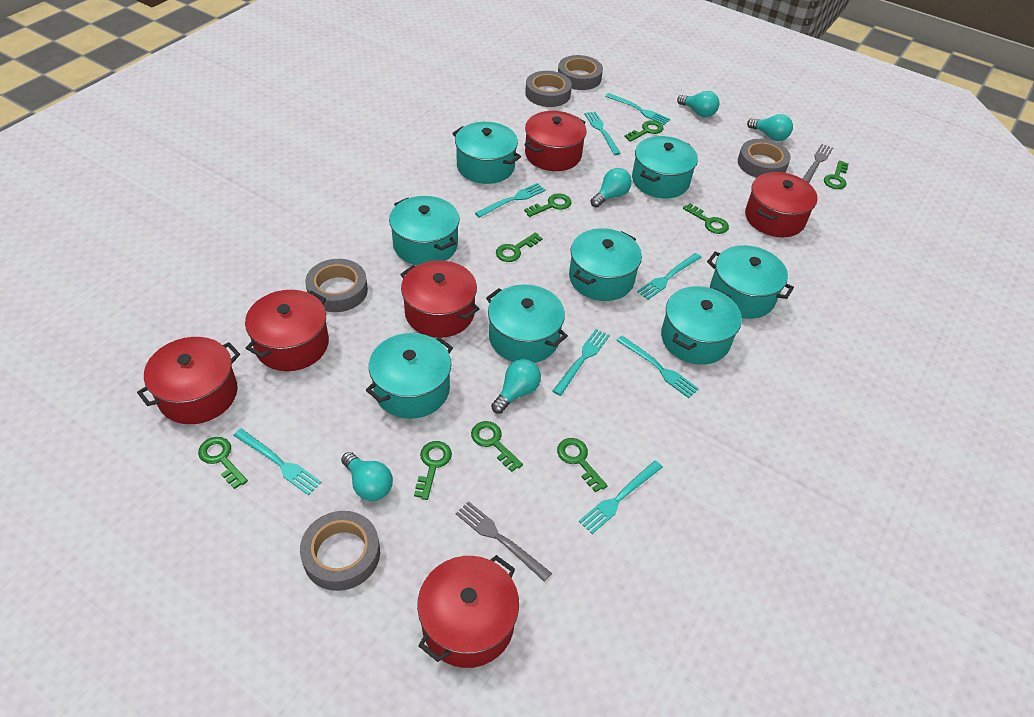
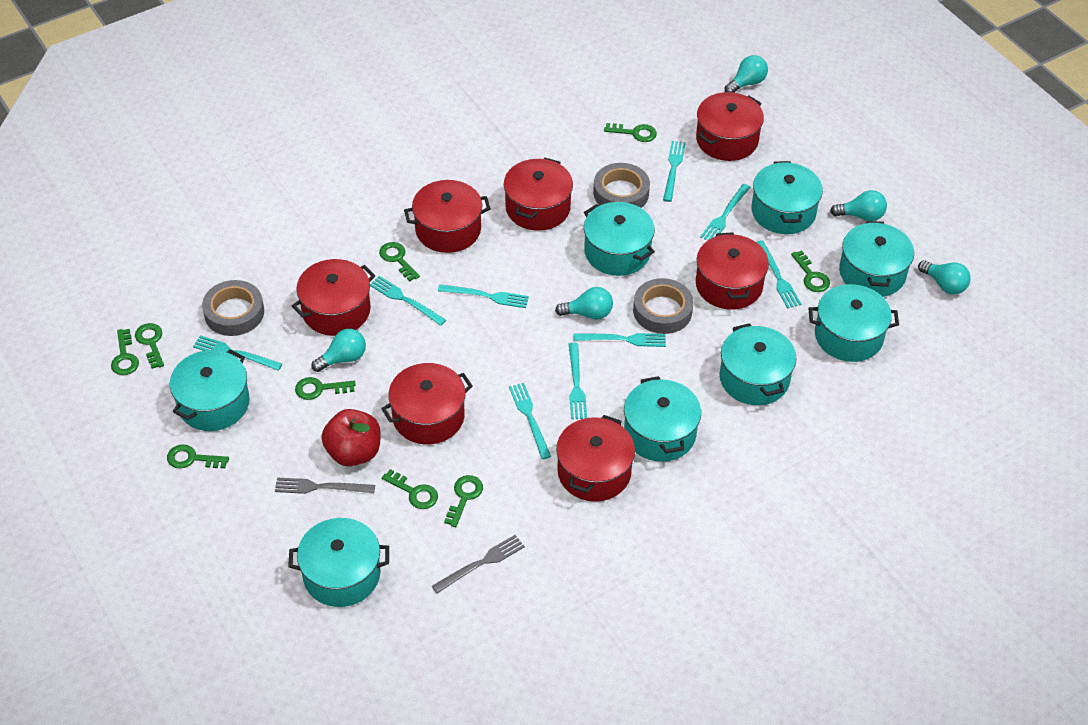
grey tape: [300,511,380,591] [305,259,368,312] [525,71,572,107] [558,55,603,90] [738,139,791,178] = 5 -> [202,280,264,336] [593,163,650,208] [633,278,694,334] = 3
red apple: none = 0 -> [321,409,381,466] = 1
red pot: [137,337,240,424] [245,290,329,371] [400,260,479,338] [417,555,519,668] [524,111,587,171] [745,172,817,237] = 6 -> [292,259,375,336] [381,363,473,444] [404,180,491,253] [504,158,573,231] [556,415,635,502] [696,92,764,161] [696,232,769,310] = 7
turquoise fork: [233,428,322,495] [475,183,546,218] [553,329,610,396] [579,460,663,534] [584,111,621,155] [605,93,670,125] [616,336,699,398] [637,253,702,300] = 8 -> [193,335,282,371] [370,276,446,326] [438,284,529,308] [509,383,551,459] [569,343,587,419] [573,333,666,347] [663,141,686,202] [700,184,751,240] [756,240,801,309] = 9

